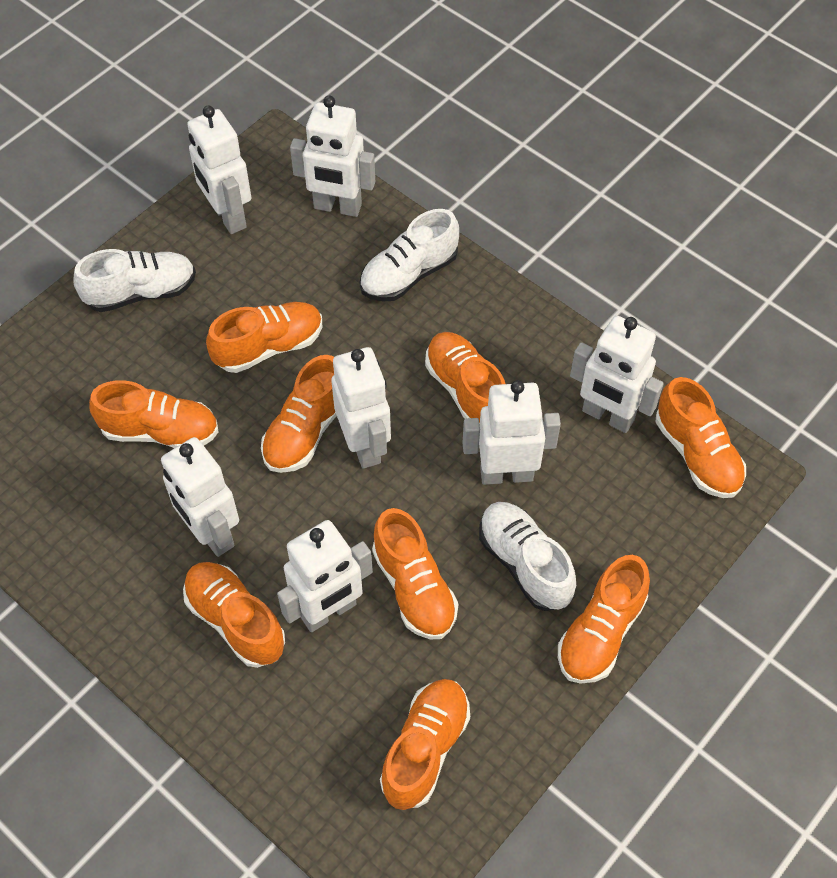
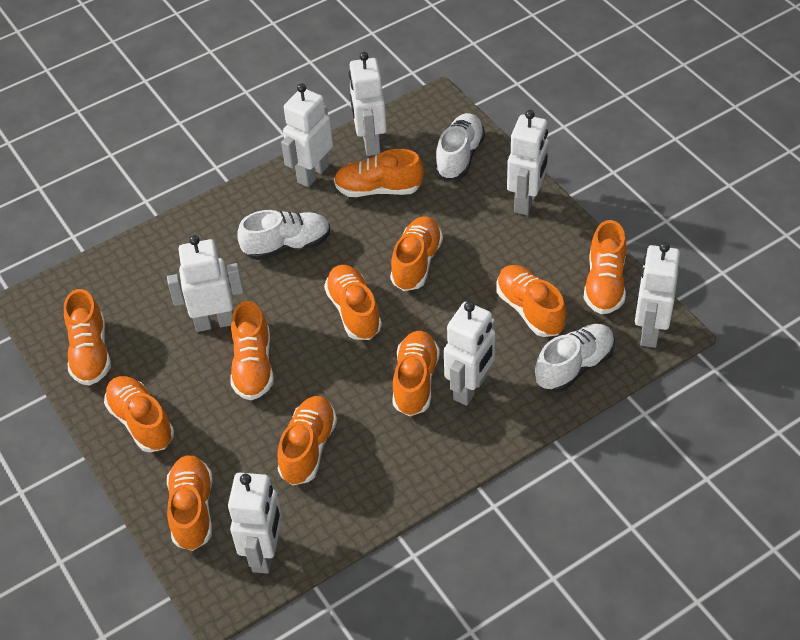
orange shoe: [89,380,218,448] [183,562,285,668] [206,302,322,373] [261,355,337,473] [372,508,459,639] [380,679,470,810] [425,332,506,423] [558,555,650,684] [656,377,746,498] = 9 -> [64,289,111,386] [104,376,174,452] [167,455,213,551] [230,301,274,400] [278,396,337,485] [324,265,382,340] [334,149,424,197] [390,217,443,291] [392,331,440,416] [496,265,566,337] [584,220,627,314] = 11

